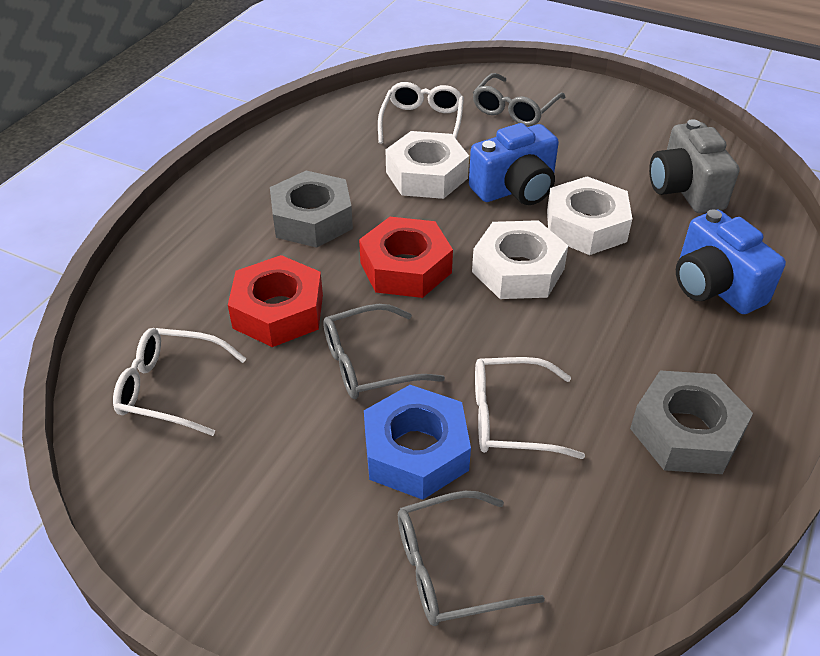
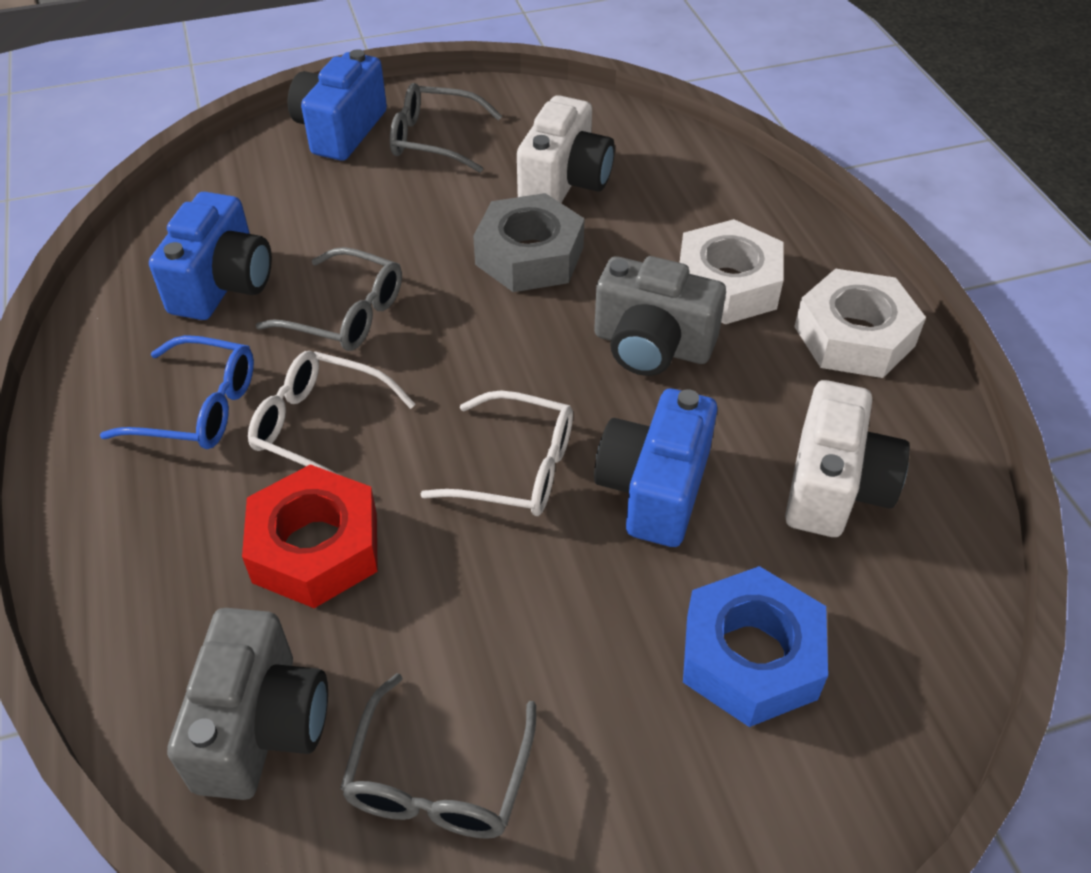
blue camera: [469,123,559,205] [676,210,786,314] = 2 -> [149,192,272,320] [288,49,387,161] [594,389,717,547] = 3
blue glasses: none = 0 -> [100,335,254,449] = 1
grey camera: [649,119,739,213] = 1 -> [167,608,328,800] [594,256,726,376] = 2
grey nut: [270,171,353,248] [630,371,753,474] = 2 -> [473,193,585,292] = 1
red nut: [228,255,323,347] [359,217,453,298] = 2 -> [242,464,378,608] = 1
white camera: none = 0 -> [517,95,615,203] [785,380,910,537] = 2
white glasses: [113,328,246,436] [378,82,464,144] [475,357,585,459] = 3 -> [248,351,415,475] [421,390,573,516] = 2
white nut: [386,131,469,199] [472,220,568,299] [547,176,632,255] = 3 -> [680,219,784,324] [794,269,926,378] = 2

